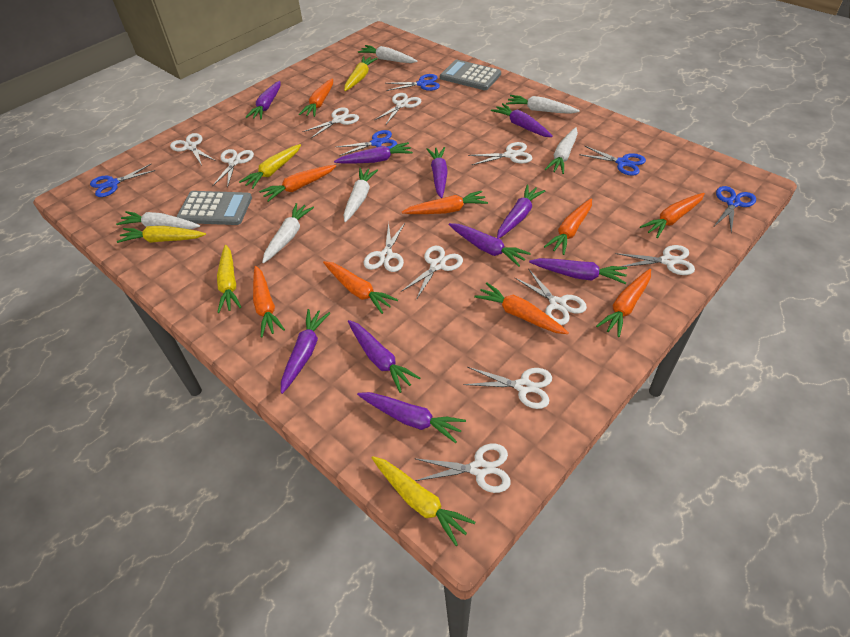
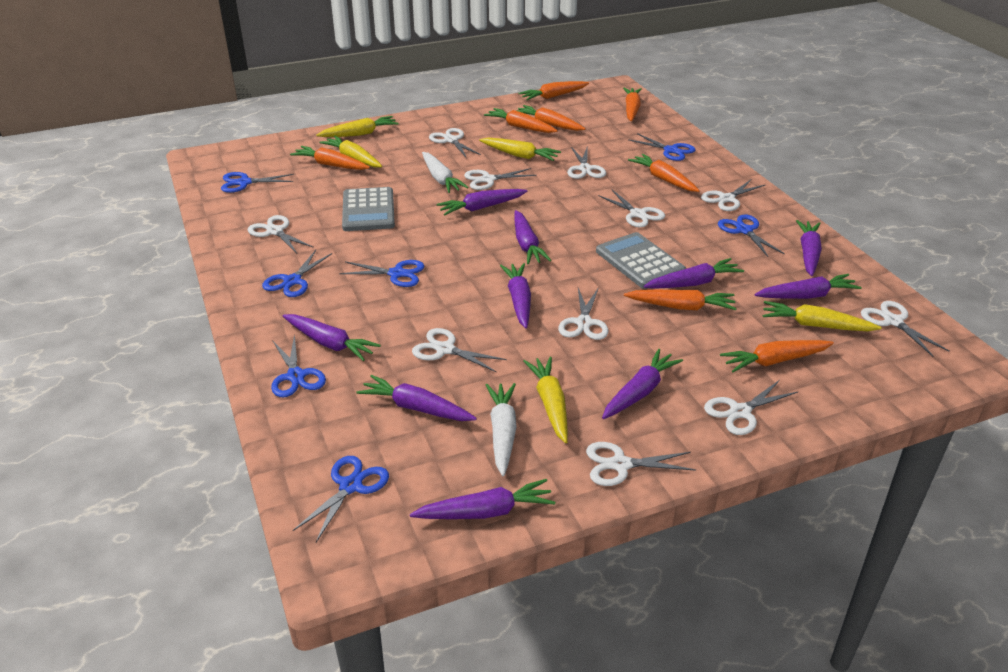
blue scissors: [90,164,156,197] [337,130,397,156] [386,74,440,91] [579,146,646,176] [714,186,756,233] = 5 -> [221,172,294,193] [262,250,332,297] [271,334,326,397] [293,456,389,542] [339,260,424,287] [628,133,696,161] [718,214,785,257] = 7
orange carrot: [253,266,285,337] [259,165,336,202] [299,78,333,117] [323,261,398,314] [402,191,488,214] [474,283,569,334] [544,198,592,255] [596,269,651,337] [640,193,705,238] = 9 -> [290,146,370,170] [484,108,557,133] [517,105,585,131] [518,81,589,100] [623,88,642,121] [624,290,737,310] [628,154,700,192] [720,340,834,372] = 8
white carrot: [116,211,200,229] [262,203,314,263] [344,168,378,222] [358,45,417,63] [506,95,580,114] [545,127,578,174] = 6 -> [422,152,469,193] [486,383,517,476] = 2

